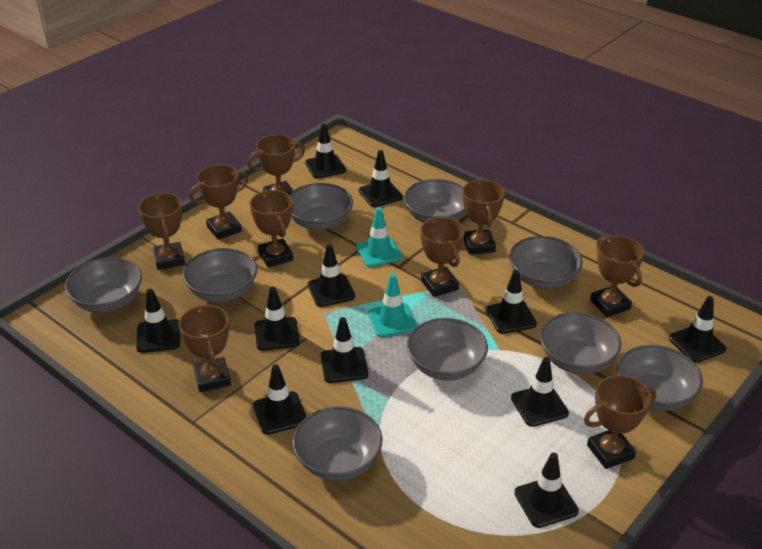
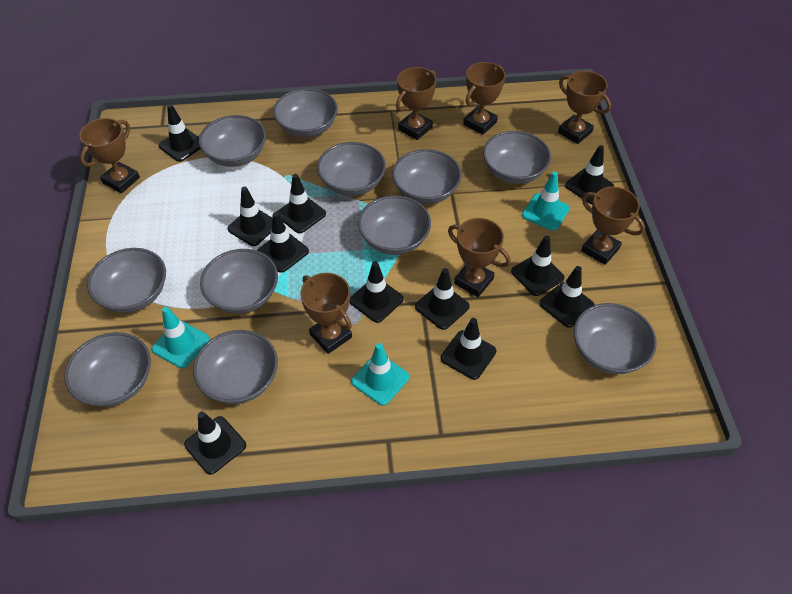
brown trophy: [138,193,185,270] [179,305,231,392] [189,164,248,240] [247,134,305,194] [250,190,293,268] [420,217,465,297] [462,180,505,255] [584,375,656,469] [590,235,644,317] = 9 -> [80,118,140,193] [300,273,352,354] [396,67,437,140] [448,218,511,297] [463,62,506,135] [558,71,611,144] [581,187,645,265] = 7
grey bowl: [65,258,142,313] [182,248,257,302] [289,183,353,230] [292,407,382,481] [404,179,465,223] [407,318,488,381] [509,236,583,289] [540,312,621,374] [617,345,703,411] = 9 -> [64,332,151,407] [87,248,166,313] [193,330,278,404] [199,115,266,167] [200,249,278,314] [273,88,338,138] [317,142,386,196] [358,195,431,255] [392,149,462,204] [483,131,551,184] [574,303,657,374] = 11
turquoise traffic cone: [356,207,402,267] [368,273,417,337] = 2 -> [152,307,209,368] [351,343,409,406] [522,171,570,231] = 3

